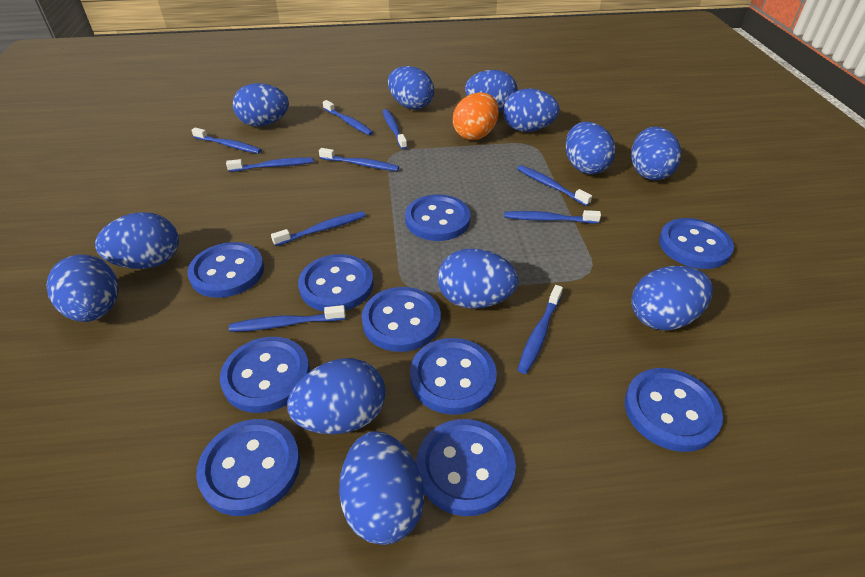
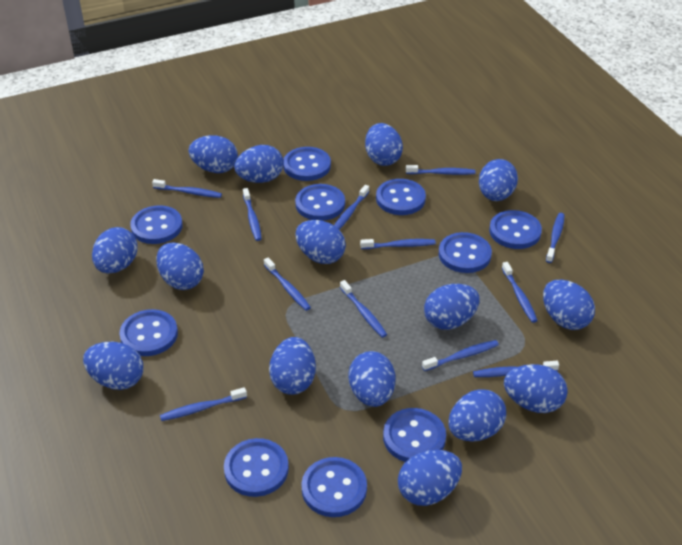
blue egg: [46,255,119,322] [95,212,179,269] [233,83,289,127] [287,358,386,434] [339,431,424,545] [388,66,434,110] [438,249,519,309] [465,70,518,111] [503,89,560,132] [566,122,616,175] [631,127,681,180] [631,266,713,331] = 12 -> [83,342,143,390] [92,227,138,274] [156,242,204,290] [188,135,238,173] [234,145,284,183] [269,337,316,395] [295,220,346,264] [349,351,396,407] [365,123,403,166] [398,450,462,506] [424,284,479,330] [448,389,506,442] [479,159,518,201] [504,364,568,413] [543,280,595,330] = 15
blue toothbrush: [191,127,262,154] [226,157,314,172] [229,305,346,332] [271,211,365,246] [319,148,399,171] [323,100,373,135] [383,109,407,150] [504,210,601,223] [517,165,592,206] [518,285,563,374] = 10 -> [152,179,222,198] [160,387,247,421] [243,188,262,241] [264,258,311,311] [334,185,369,229] [340,280,387,338] [360,239,436,249] [406,165,476,175] [422,340,499,371] [473,361,559,377] [502,262,538,323] [546,213,565,263] = 12
orange egg: [453,92,499,140] = 1 -> none = 0

